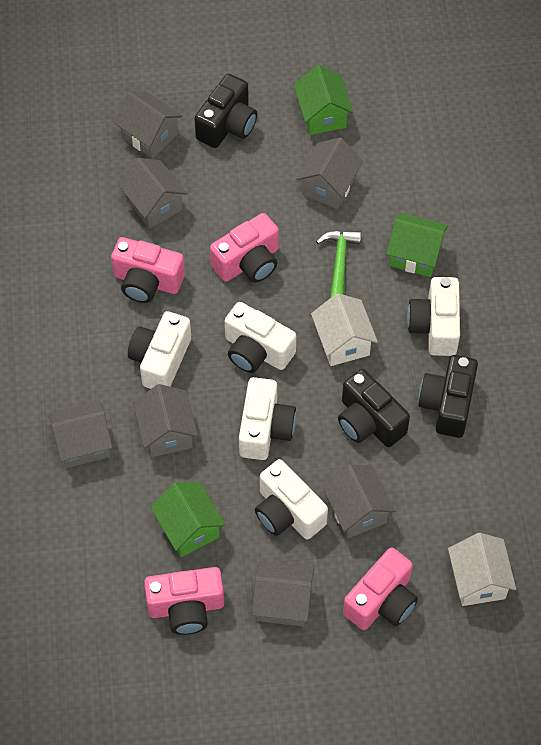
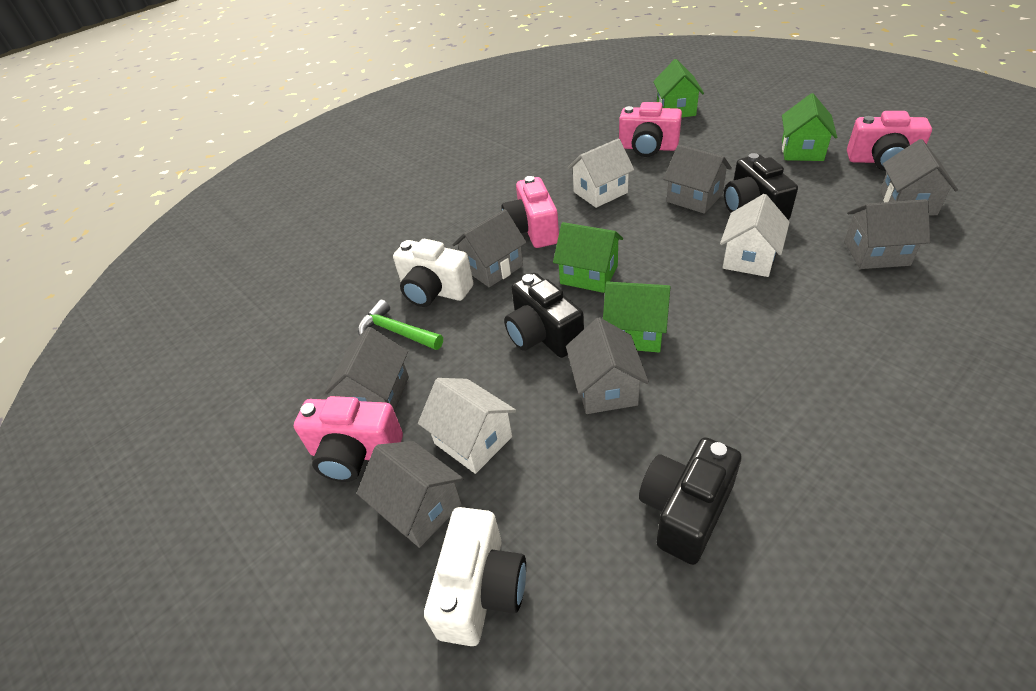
green house: [150,482,226,557] [294,65,353,135] [386,213,448,277] = 3 -> [553,222,623,293] [603,282,670,352] [653,59,704,117] [782,93,837,161] = 4
white camera: [128,311,191,389] [225,302,296,373] [239,377,296,460] [255,459,328,539] [407,277,460,356] = 5 -> [393,239,474,307] [424,507,526,646] = 2
white house: [311,293,378,366] [448,533,516,606] = 2 -> [418,378,516,474] [567,138,634,208] [720,194,790,277] = 3

